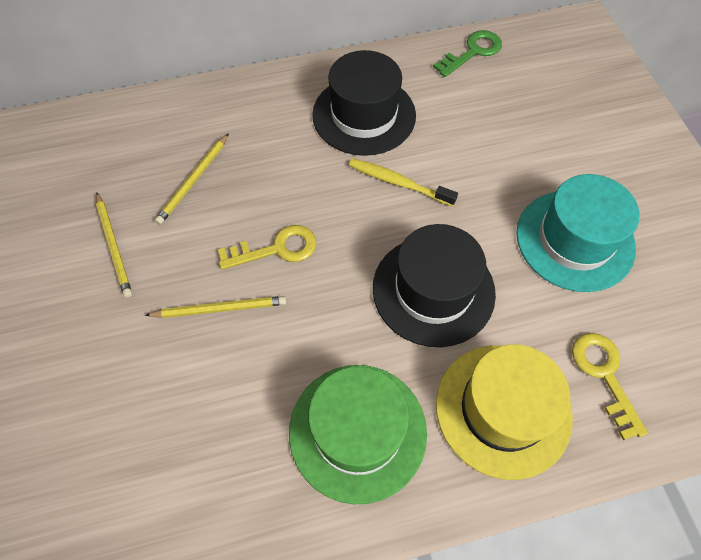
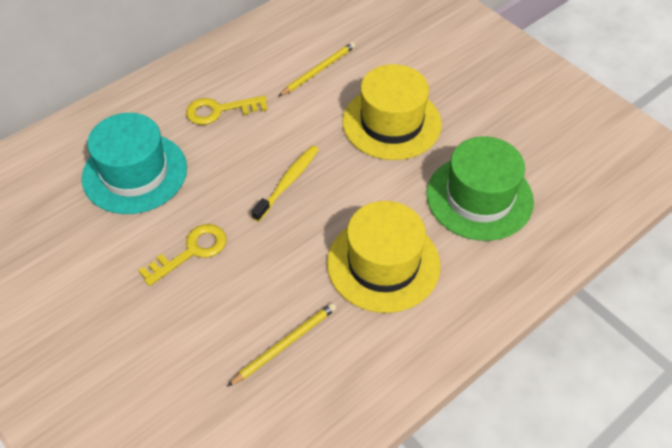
black hat: [312,50,416,156] [373,224,496,347] = 2 -> none = 0
green key: [433,30,502,77] = 1 -> none = 0
yellow hat: [436,344,573,480] = 1 -> [327,201,440,313] [343,64,442,160] = 2
yellow pencil: [96,192,132,298] [145,296,286,318] [155,133,229,225] = 3 -> [227,303,336,387] [279,42,355,96] = 2

